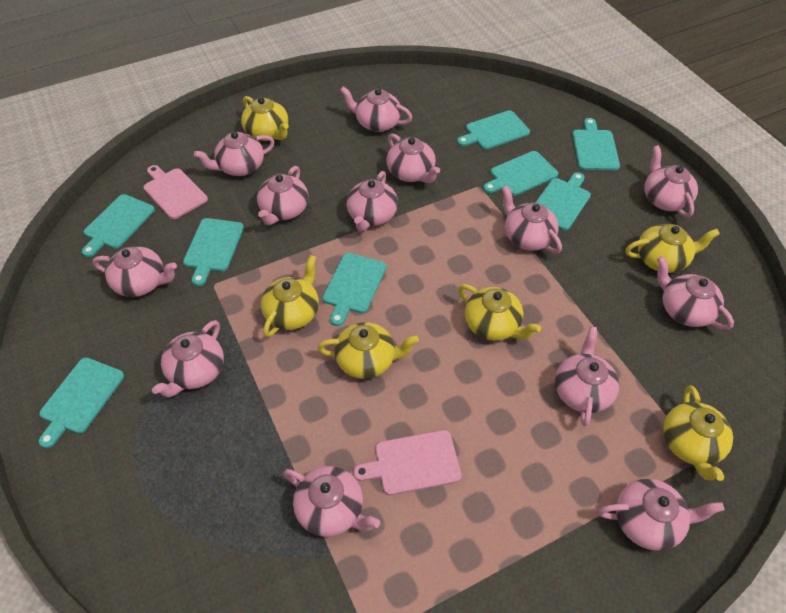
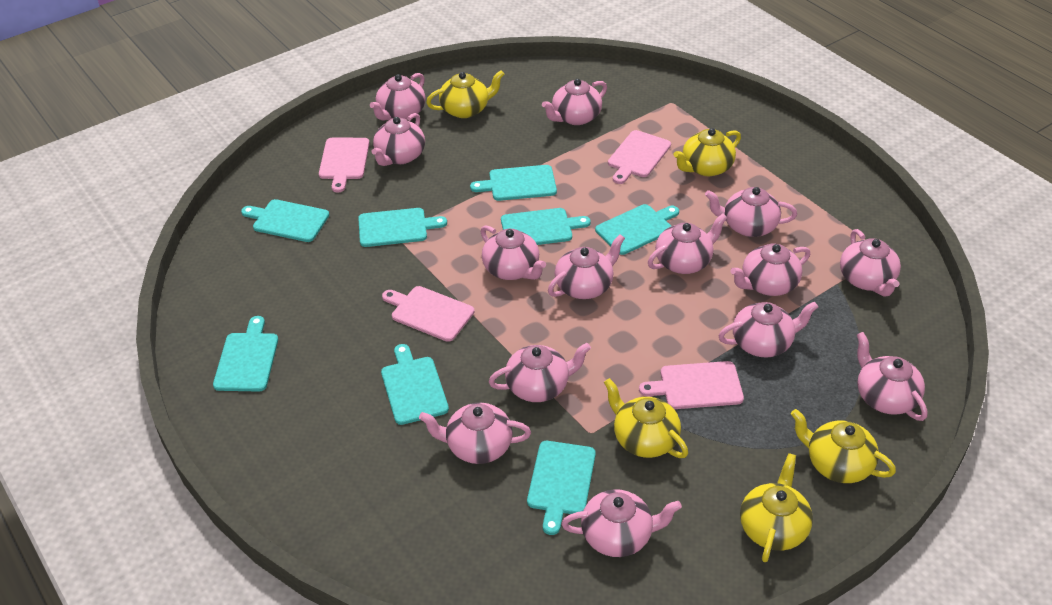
pink cutting board: [143,165,208,219] [353,430,461,495] = 2 -> [319,138,370,193] [382,286,475,342] [608,130,671,184] [639,361,744,409] = 4
pink teapot: [92,246,177,297] [152,320,224,398] [194,132,275,176] [257,166,309,225] [284,466,380,537] [340,87,412,132] [346,171,398,231] [387,134,440,183] [502,185,562,253] [555,326,619,426] [598,479,724,551] [644,145,698,218] [657,256,734,330] = 13 -> [370,73,426,120] [372,113,425,166] [419,403,531,464] [481,225,546,280] [489,343,591,402] [542,79,607,125] [548,234,625,299] [561,489,682,557] [648,213,728,274] [705,187,797,237] [719,302,818,358] [731,243,810,296] [840,229,901,296] [857,332,928,421] = 14
yellow teapot: [241,96,289,141] [261,255,319,337] [317,322,419,379] [458,284,541,341] [626,224,720,273] [663,385,733,481] = 6 -> [426,70,504,118] [604,378,688,458] [673,128,741,176] [740,453,813,562] [791,409,896,483] = 5

